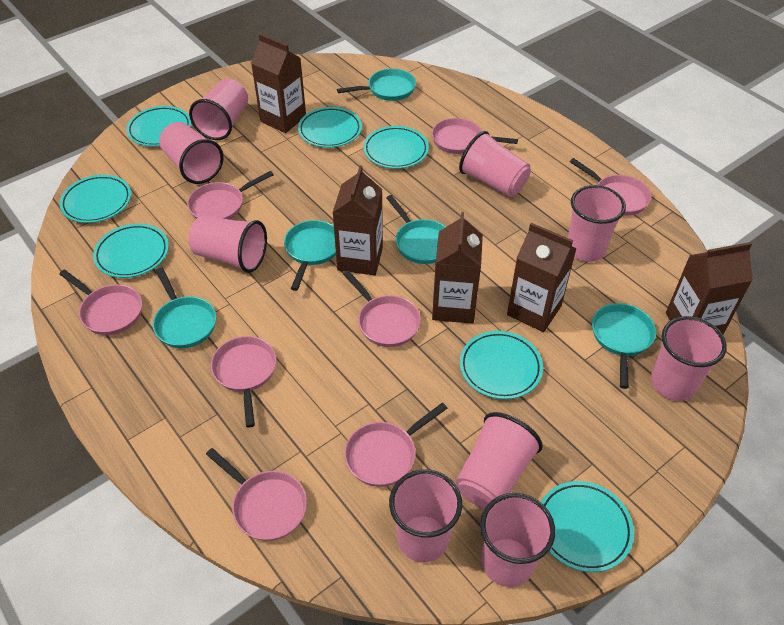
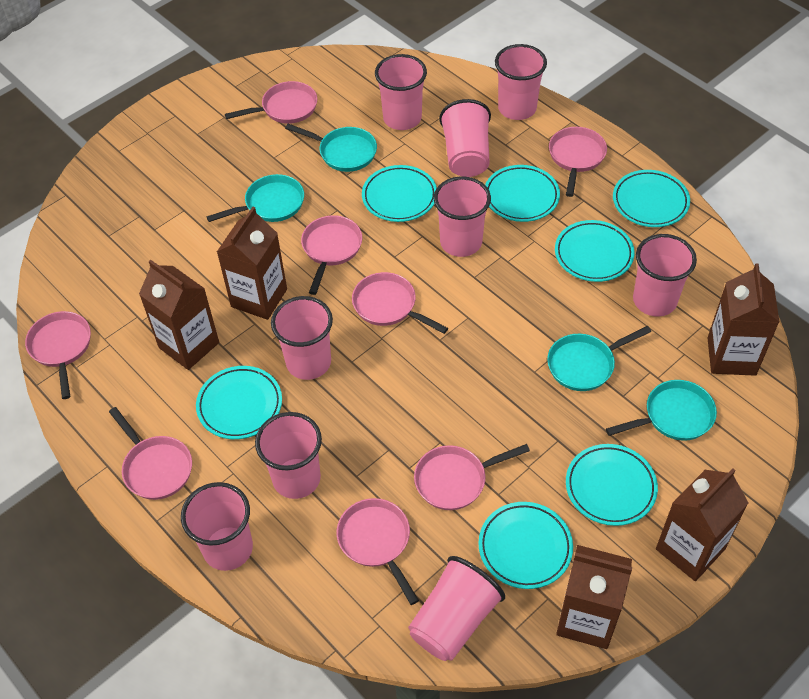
turquoise pan: [153,268,216,348] [284,220,336,291] [337,69,416,101] [386,195,446,264] [592,303,656,389] = 5 -> [207,174,304,222] [285,124,377,172] [547,326,651,391] [606,380,717,441] = 4

